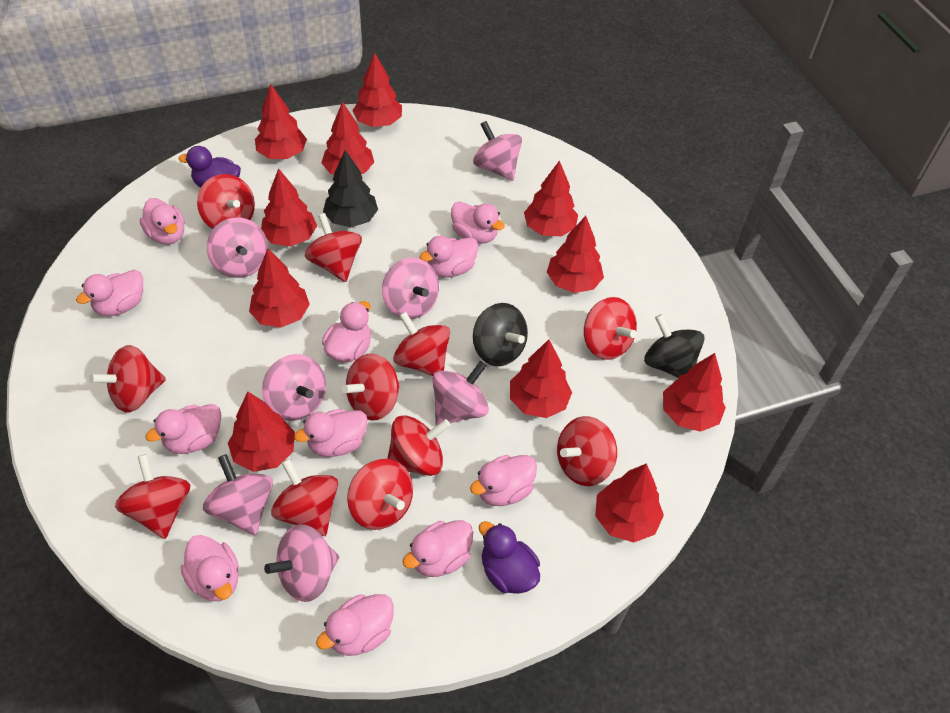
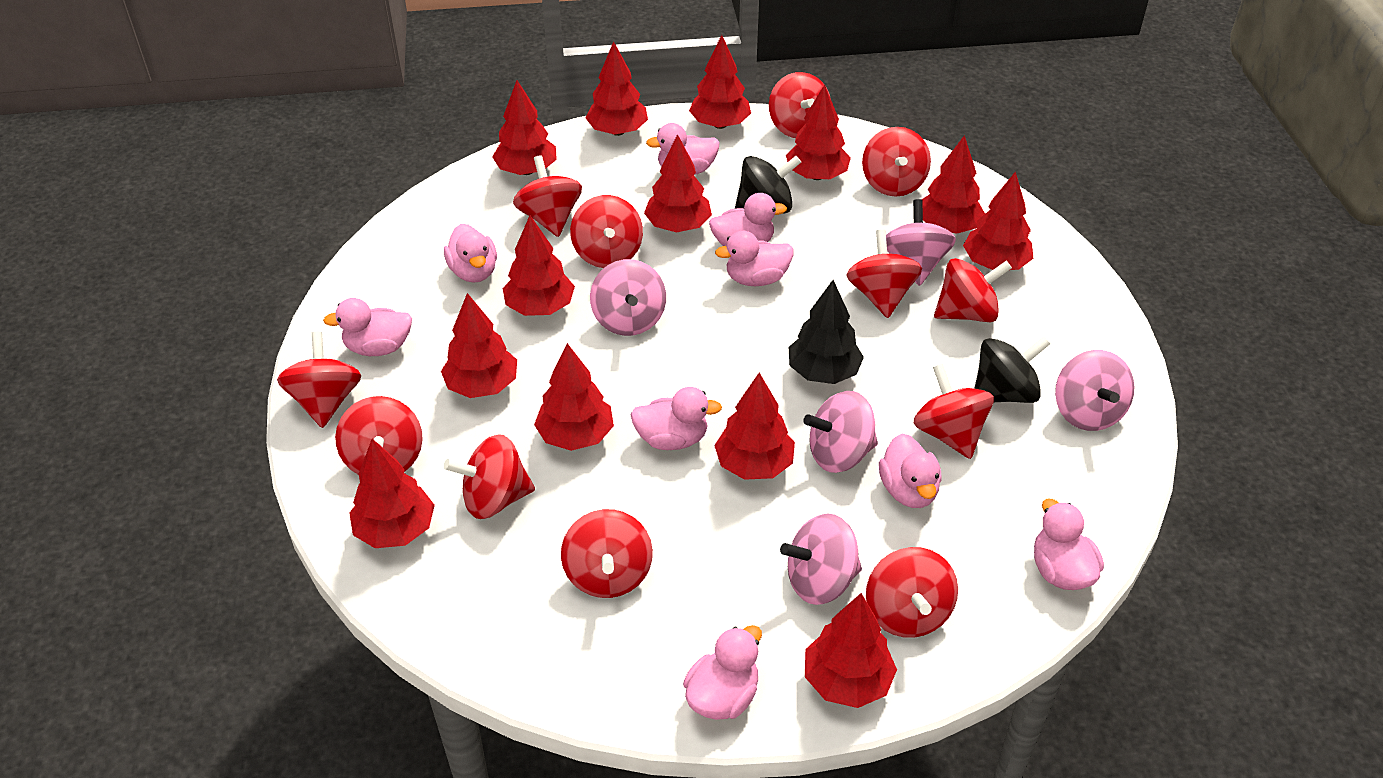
pink duck: [76,270,143,316] [139,198,185,245] [146,404,221,454] [180,535,239,601] [294,409,368,457] [316,594,394,656] [322,301,371,363] [402,520,473,577] [419,236,478,278] [451,201,505,244] [470,455,537,506] = 11 -> [323,298,412,356] [444,224,497,283] [631,387,722,450] [646,123,719,175] [683,625,762,720] [709,193,787,246] [715,231,793,286] [879,434,942,508] [1034,499,1104,590] = 9
pink spinning top: [203,454,273,536] [207,217,268,278] [262,354,326,421] [264,524,339,602] [382,258,439,319] [433,361,489,426] [473,121,522,181] = 7 -> [590,259,666,336] [780,514,862,605] [803,391,878,473] [886,199,956,286] [1055,350,1135,431] = 5
purple duck: [179,146,241,187] [479,521,540,594] = 2 -> none = 0
red spinning top: [89,345,166,413] [115,454,190,539] [197,174,255,229] [271,459,338,536] [305,213,362,282] [342,353,400,421] [347,459,413,530] [387,415,451,476] [393,312,450,376] [557,416,617,486] [584,297,637,360] = 11 -> [277,332,361,428] [335,396,423,475] [444,434,535,519] [513,155,582,237] [561,509,653,598] [570,195,643,268] [769,72,831,138] [846,229,922,318] [862,127,931,197] [866,547,958,638] [914,364,994,459] [934,258,1012,322] = 12
red tree: [228,392,295,472] [249,249,310,328] [255,84,307,159] [261,168,317,246] [321,101,374,175] [352,53,402,127] [510,339,572,418] [524,160,578,236] [547,216,604,293] [595,463,664,543] [663,353,726,432] = 11 -> [349,439,435,548] [441,293,517,398] [492,80,557,175] [503,215,575,316] [534,343,614,451] [586,41,648,136] [644,134,712,233] [689,35,751,129] [714,373,795,480] [786,84,851,180] [805,593,897,708] [922,135,985,234] [963,171,1034,270] = 13

